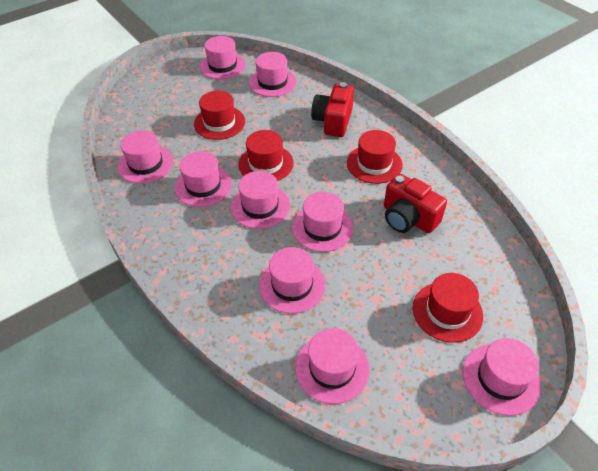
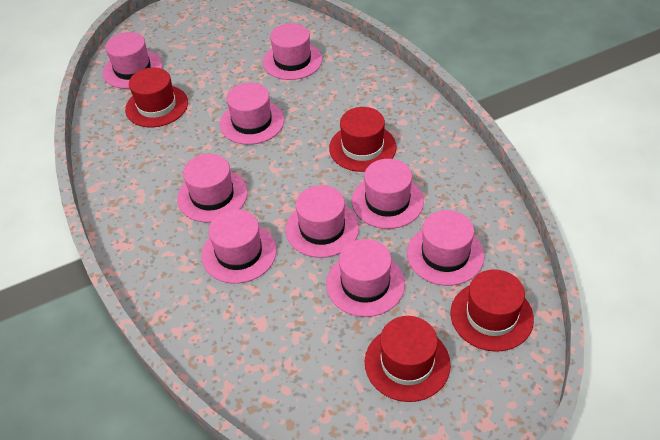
red camera: [311,82,354,137] [384,174,447,233] = 2 -> none = 0

